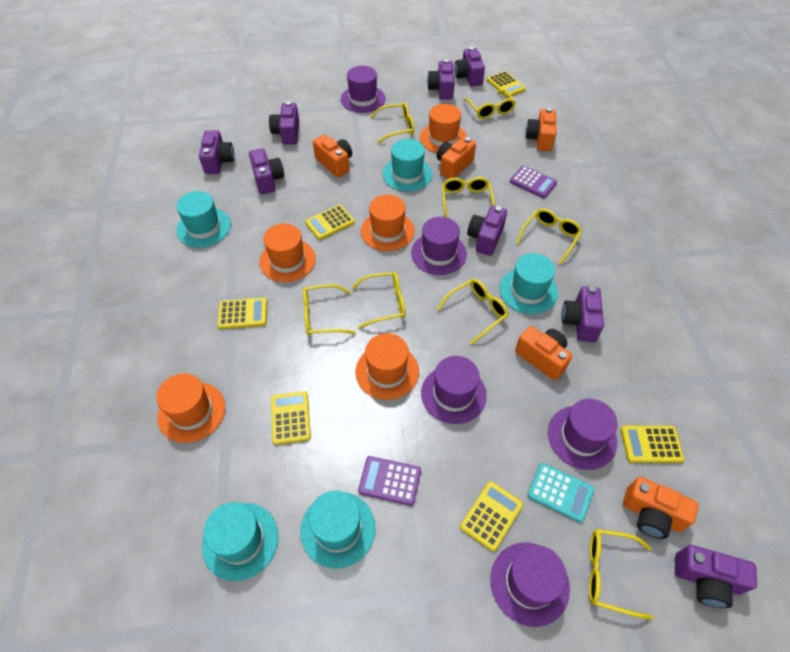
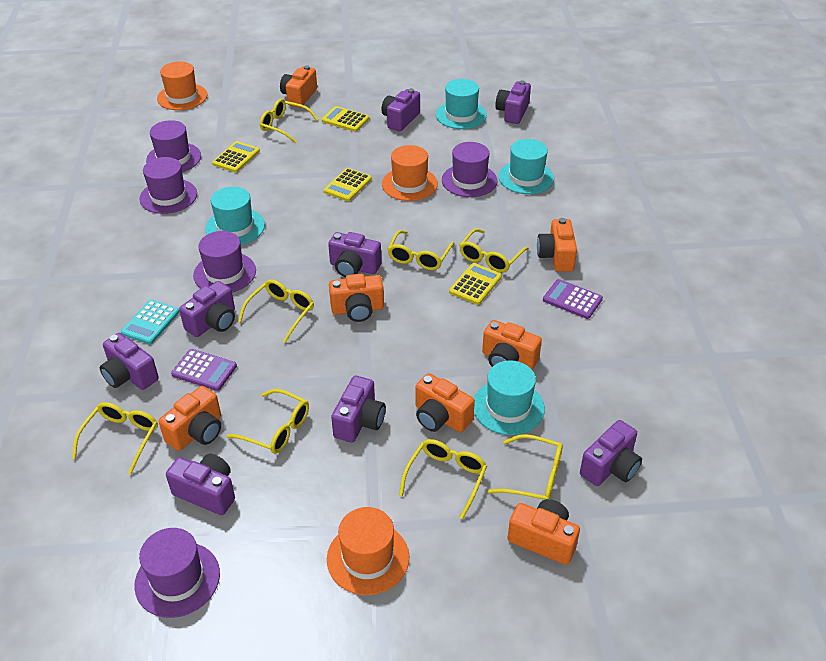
orange camera: [313,135,352,177] [437,137,476,179] [515,326,572,380] [525,108,556,151] [623,477,699,539] = 5 -> [159,386,221,451] [280,65,317,108] [329,274,384,322] [416,373,475,432] [482,320,542,370] [507,499,580,565] [537,218,577,272] = 7
orange hat: [156,373,225,443] [259,223,316,282] [355,333,419,400] [361,195,415,251] [420,104,467,153] = 5 -> [157,61,207,110] [327,507,409,595] [382,145,438,201] = 3
turquoise hat: [176,191,231,248] [202,502,279,581] [300,491,375,569] [382,139,432,192] [499,253,558,314] = 5 -> [205,187,265,245] [436,79,487,129] [474,360,545,435] [499,139,554,194] = 4
yellow calculator: [217,298,267,329] [271,391,311,445] [305,205,355,240] [460,481,523,552] [487,71,526,97] [621,426,684,463] = 6 -> [212,141,260,172] [322,106,369,132] [324,168,372,201] [449,263,502,305] = 4

